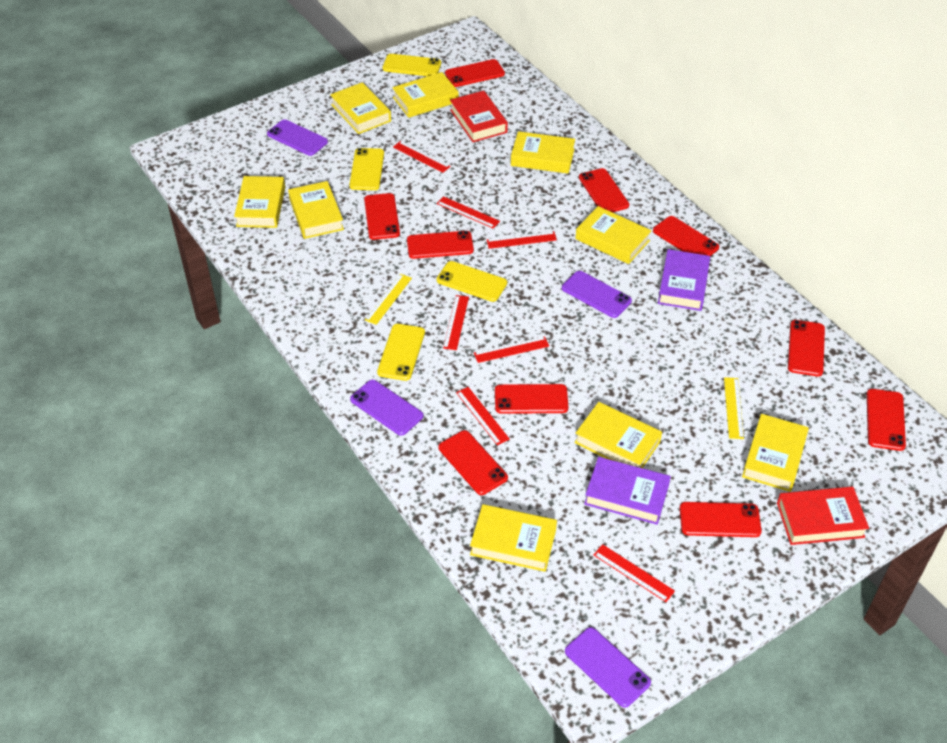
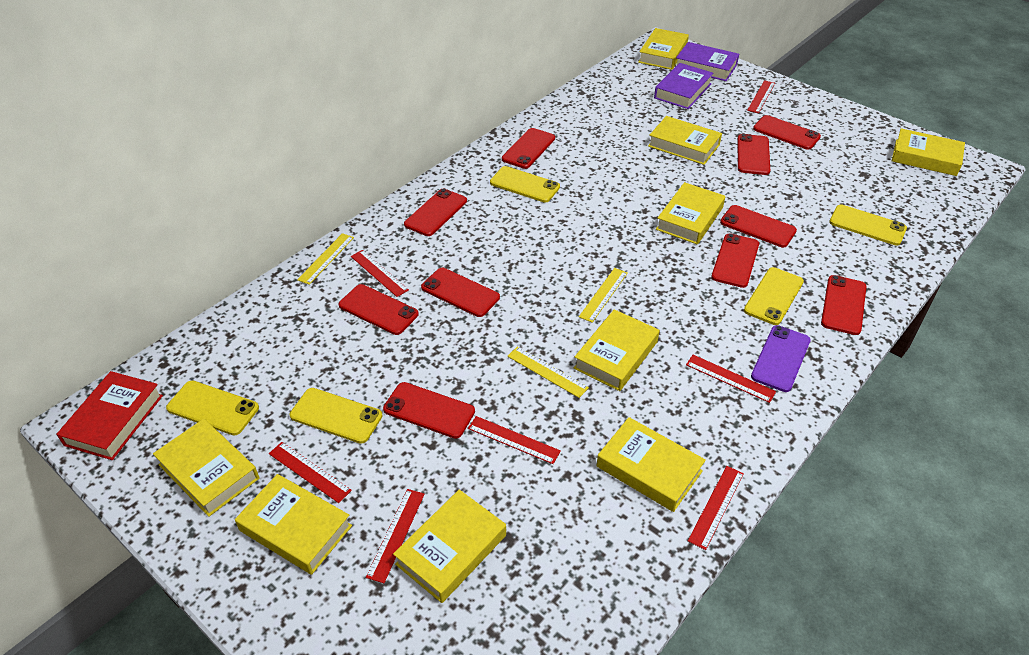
purple phone: [267,119,328,156] [350,380,423,436] [562,271,632,318] [565,627,651,708] = 4 -> [751,325,811,392] = 1
red book: [450,91,508,142] [777,487,869,545] = 2 -> [56,371,163,460] = 1
yellow phone: [349,148,384,190] [377,324,425,381] [382,54,441,76] [437,261,507,302] = 4 -> [166,381,259,435] [290,388,382,444] [490,166,560,202] [744,267,804,325] [829,205,907,245] = 5
yellow ruler: [365,274,412,325] [724,377,744,439] = 2 -> [297,233,354,285] [507,347,589,398] [579,268,628,323] = 3

